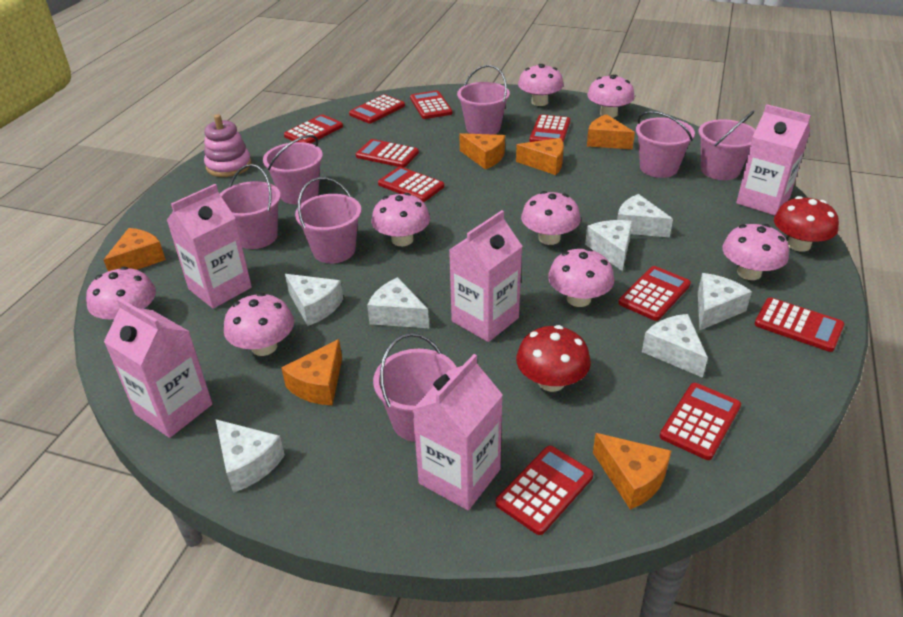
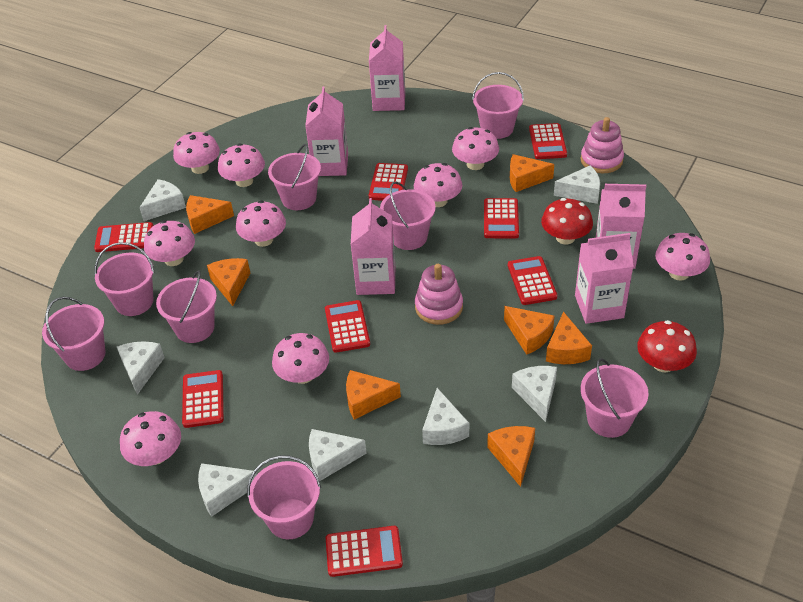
orange cheese: [104,228,166,271] [281,339,342,405] [459,133,505,170] [516,138,564,175] [587,114,635,149] [593,433,671,510] = 6 -> [186,195,234,234] [207,258,250,306] [346,370,401,420] [487,426,535,487] [504,306,554,355] [510,154,554,192] [546,311,592,364] = 7
pink bucket: [220,164,281,249] [263,135,323,204] [295,177,362,264] [373,333,457,442] [457,65,510,135] [636,111,695,178] [698,111,756,180] = 7 -> [42,297,105,371] [95,242,155,316] [156,270,217,343] [247,456,321,539] [268,144,321,210] [380,182,436,250] [472,72,524,139] [580,358,649,438] = 8
pink mushroom: [86,267,156,319] [224,293,294,356] [371,193,430,246] [518,64,563,106] [521,191,581,245] [548,248,614,307] [587,75,635,118] [722,224,789,280] = 8 -> [120,411,181,466] [144,221,195,266] [173,132,220,174] [218,143,265,187] [236,201,286,247] [272,333,329,384] [414,163,462,207] [452,127,499,170] [655,233,710,281] = 9
pink stacking toy: [204,114,252,177] = 1 -> [415,264,463,325] [581,117,624,173] = 2
red calculator: [284,114,343,144] [349,94,405,123] [356,139,419,168] [378,167,444,202] [410,90,453,119] [495,446,593,535] [530,114,570,142] [618,266,691,321] [660,383,741,460] [755,297,844,352] = 10 -> [94,222,153,252] [182,370,224,428] [325,300,370,353] [326,526,403,577] [369,163,408,201] [484,198,519,238] [508,256,558,305] [529,123,567,159] = 8

